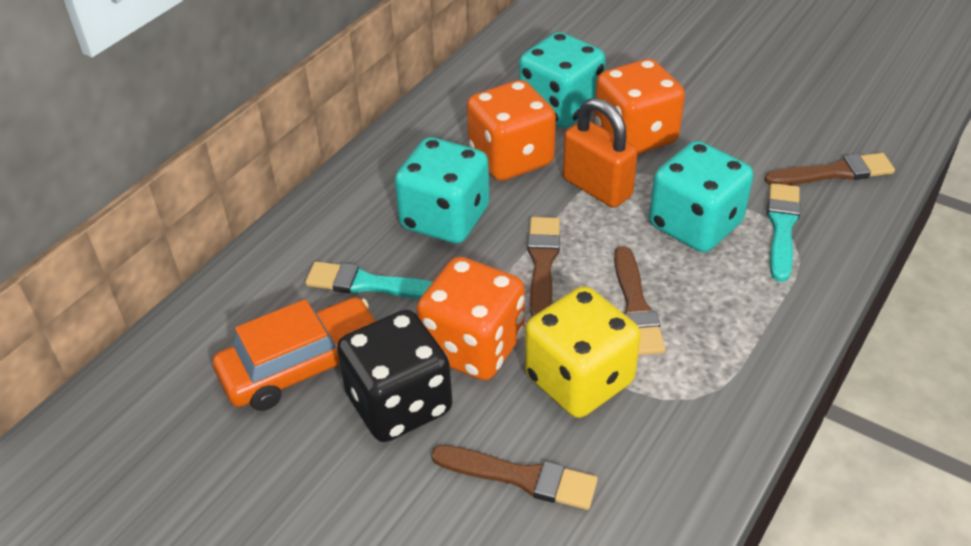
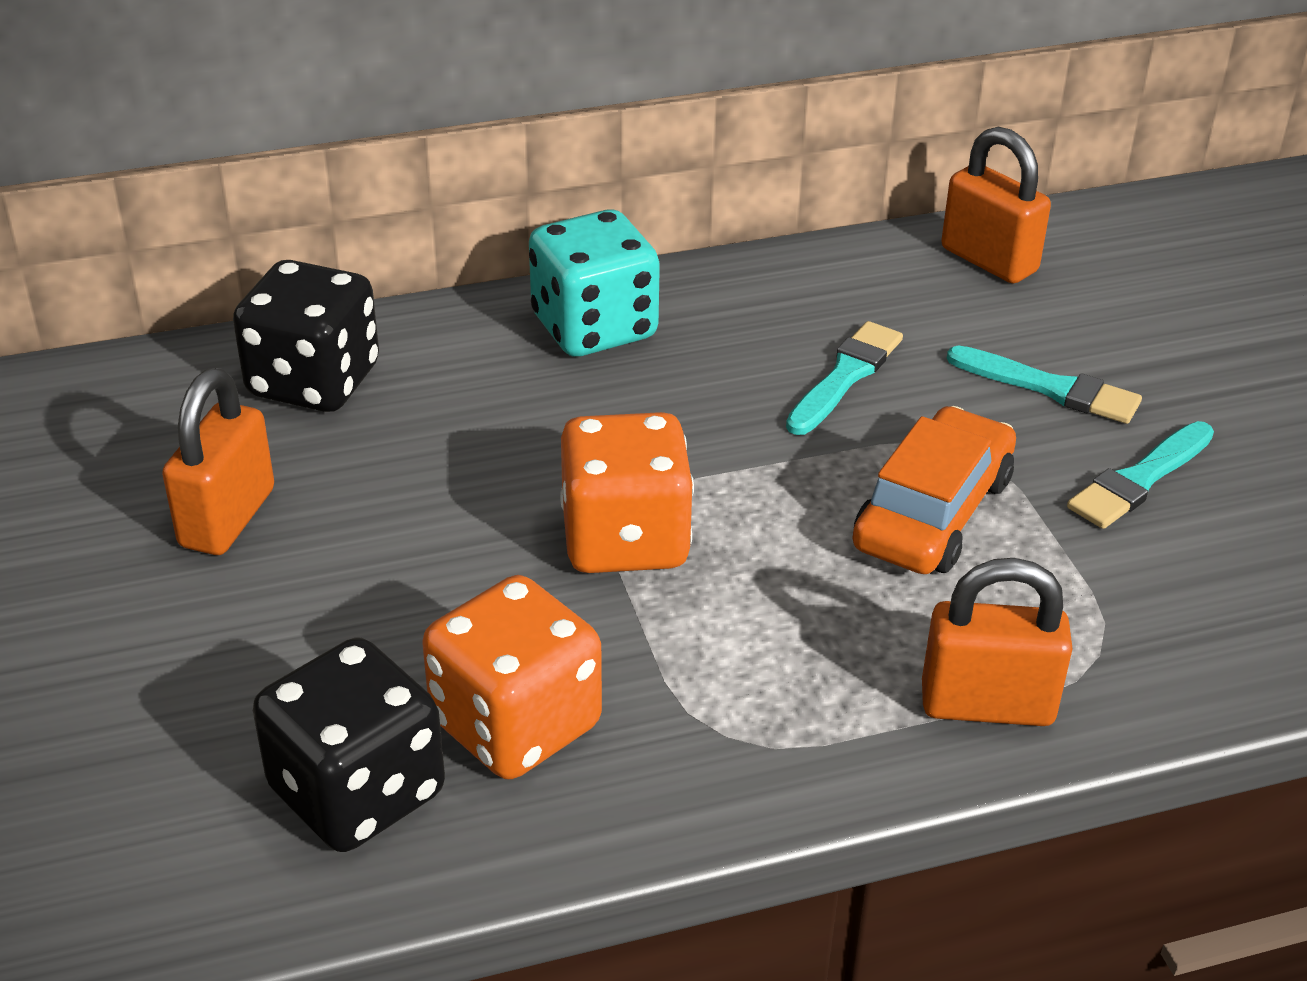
black dice: [337,310,452,442] = 1 -> [233,260,379,412] [253,637,445,852] = 2
brown brush: [431,445,598,510] [528,217,560,317] [614,246,665,355] [765,153,895,185] = 4 -> none = 0
orange dice: [417,257,525,380] [467,80,556,181] [594,59,685,154] = 3 -> [423,575,602,779] [560,412,694,573] = 2
orange padlock: [563,98,638,208] = 1 -> [162,368,274,555] [922,558,1073,726] [941,127,1051,283] = 3
turquoise brush: [305,261,433,299] [767,183,801,282] = 2 -> [786,321,903,435] [947,345,1142,424] [1067,421,1214,529] = 3
turquoise dice: [395,137,489,244] [519,32,606,128] [649,141,753,252] = 3 -> [529,209,660,356] = 1
yellow dice: [525,286,641,418] = 1 -> none = 0

